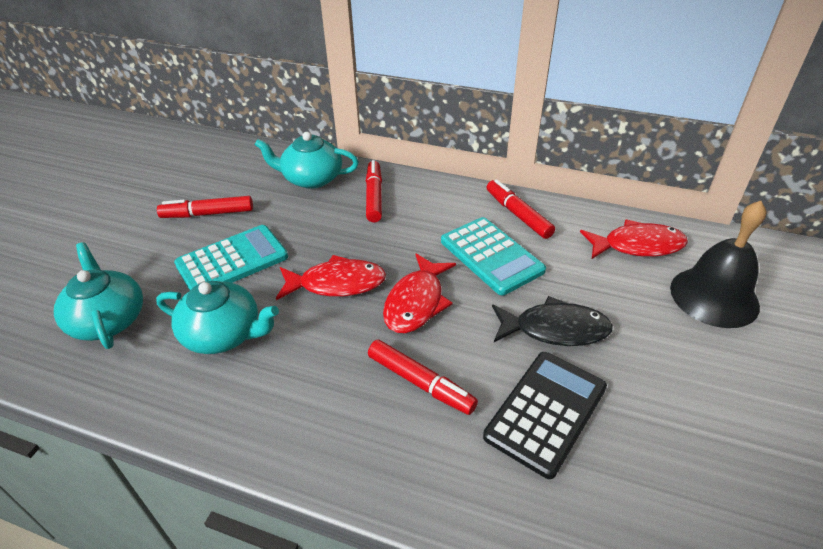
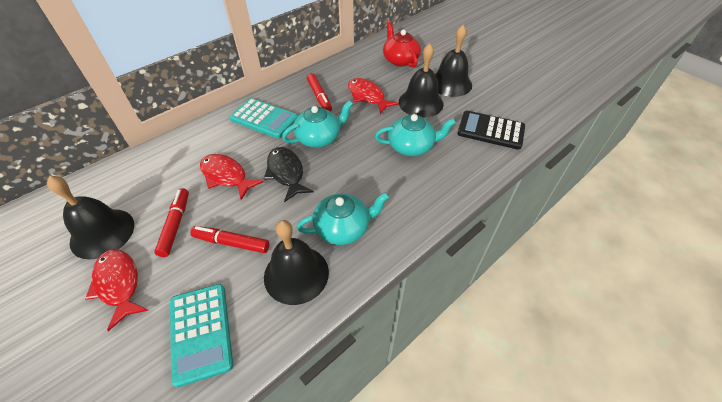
black bell: [670,201,766,328] = 1 -> [47,176,134,259] [264,220,329,305] [399,43,444,118] [435,25,472,97] = 4
red marker: [157,196,253,218] [366,160,382,223] [368,340,478,415] [487,179,555,239] = 4 -> [154,188,189,257] [190,226,269,253] [307,73,332,112] = 3
red teapot: none = 0 -> [383,22,421,68] = 1

